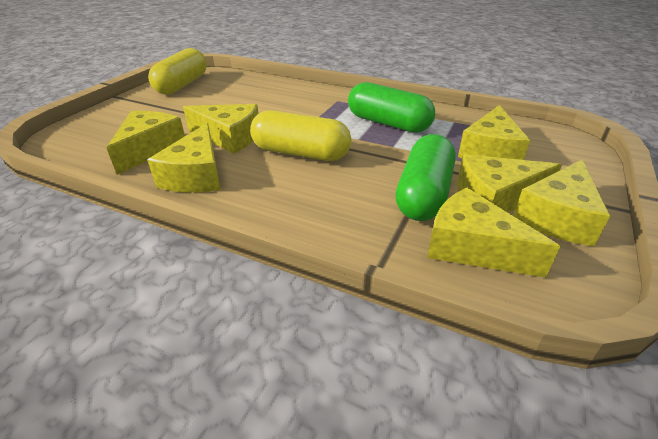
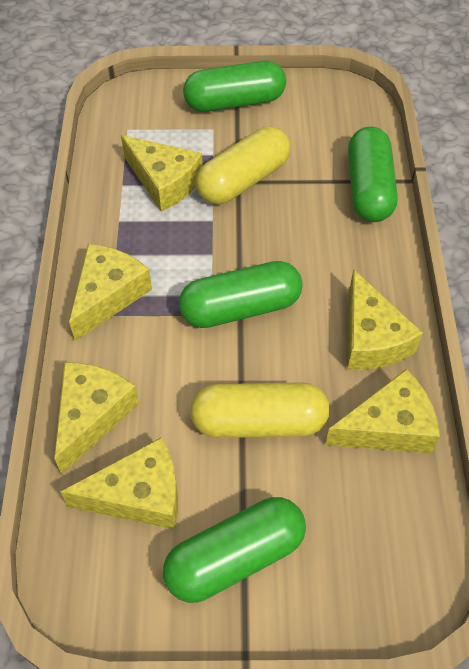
green capsule: [348,82,435,133] [395,134,456,221] = 2 -> [163,497,306,603] [179,261,303,328] [183,61,286,112] [348,127,398,222] = 4
yellow cheese: [107,111,185,175] [147,123,221,193] [183,104,259,154] [427,188,560,278] [457,154,562,213] [458,105,530,160] [513,159,610,246] = 7 -> [54,362,139,474] [60,437,178,530] [69,244,152,341] [121,135,203,212] [325,369,440,453] [347,269,423,370] = 6

